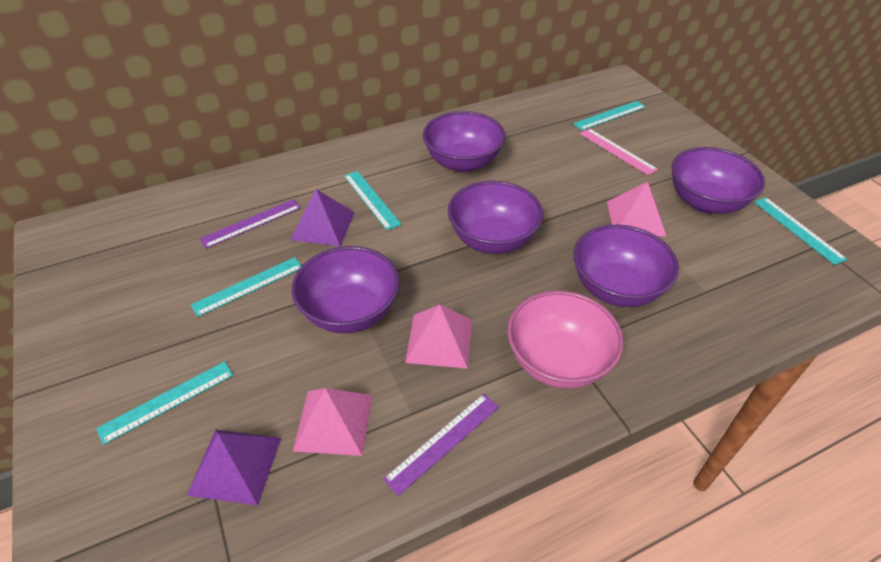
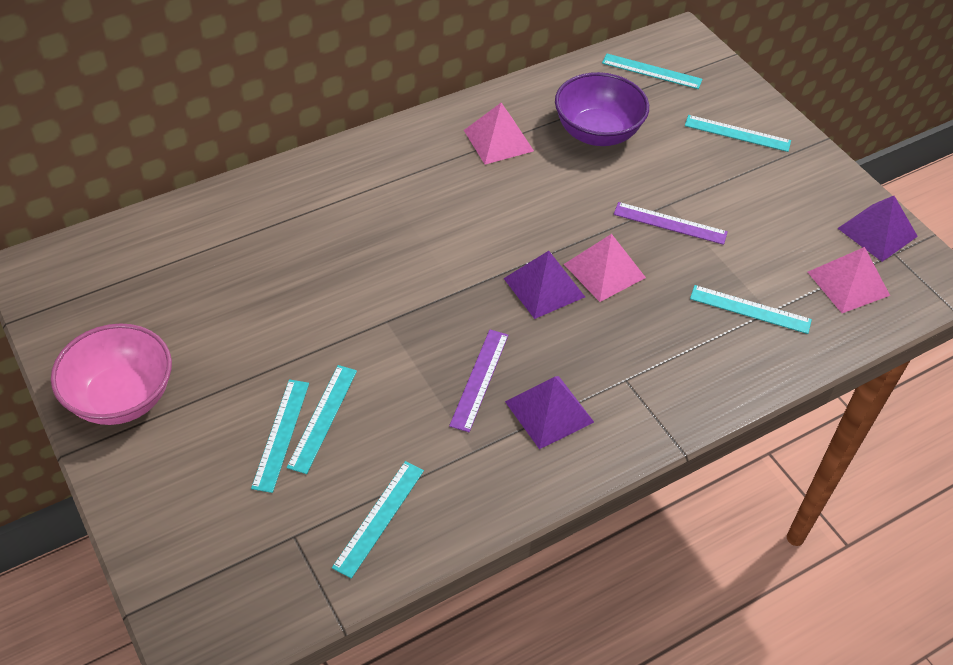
pink ruler: [580,128,658,176] = 1 -> none = 0
purple bowl: [292,246,400,334] [423,111,506,172] [448,181,543,254] [574,224,679,307] [672,147,765,214] = 5 -> [555,72,649,146] = 1
purple pyramid: [187,430,281,506] [290,189,355,246] = 2 -> [503,251,585,319] [505,376,594,449] [837,196,918,262] = 3
turquoise ruler: [96,361,233,445] [191,257,302,317] [344,171,402,230] [573,101,646,131] [754,197,847,265] = 5 -> [251,379,309,493] [286,365,357,474] [332,461,424,579] [602,54,703,89] [685,115,791,152] [690,285,812,334] = 6

